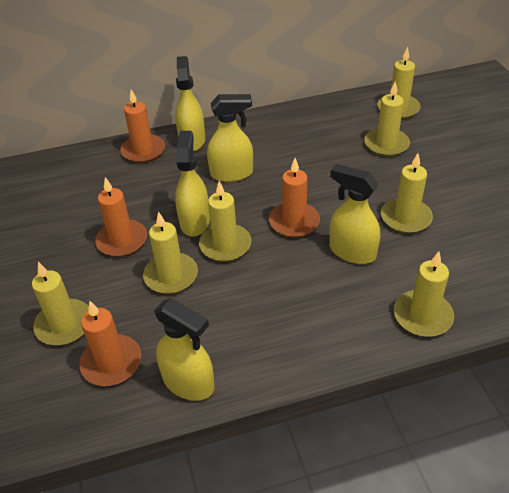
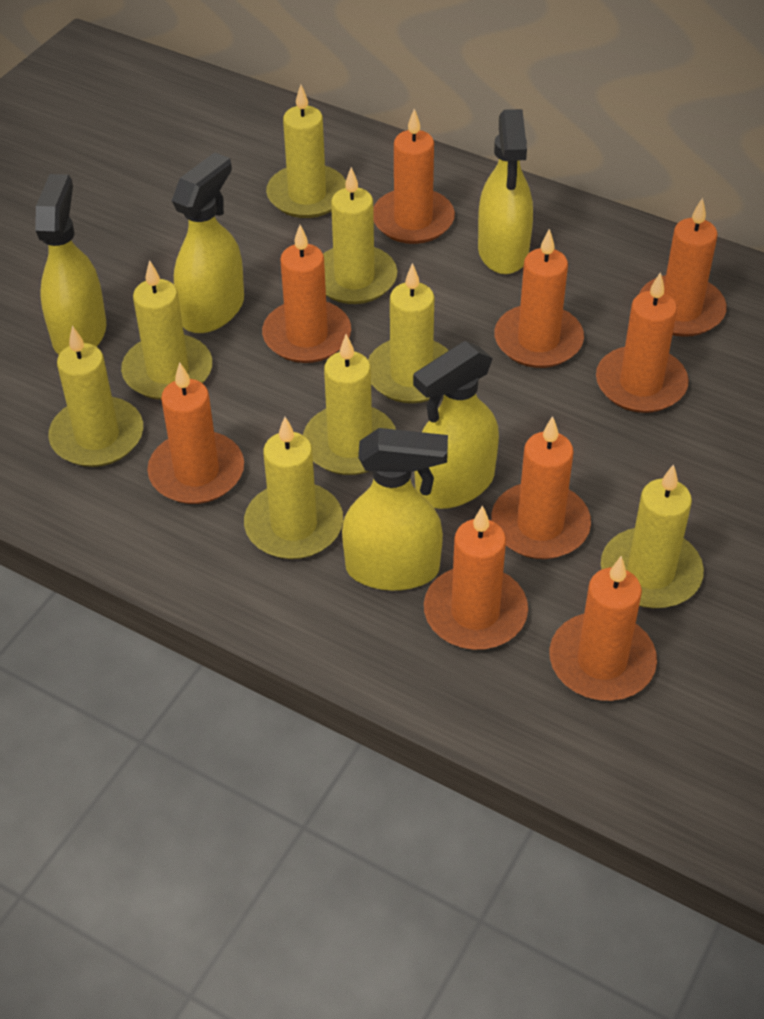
orange candle: [79,301,141,386] [95,177,147,257] [120,90,165,163] [269,158,320,238] = 4 -> [147,362,244,504] [262,225,351,363] [373,109,455,244] [424,505,528,650] [491,416,591,559] [494,229,584,368] [549,556,657,701] [596,272,689,413] [639,198,727,337] = 9
yellow candle: [32,262,89,346] [143,211,198,294] [199,181,251,262] [364,81,410,157] [378,47,421,119] [381,153,433,234] [394,251,454,337] = 7 -> [49,326,143,467] [121,260,212,400] [244,417,343,559] [266,85,346,218] [303,334,396,475] [323,167,397,304] [368,263,449,403] [601,464,704,608] = 8

